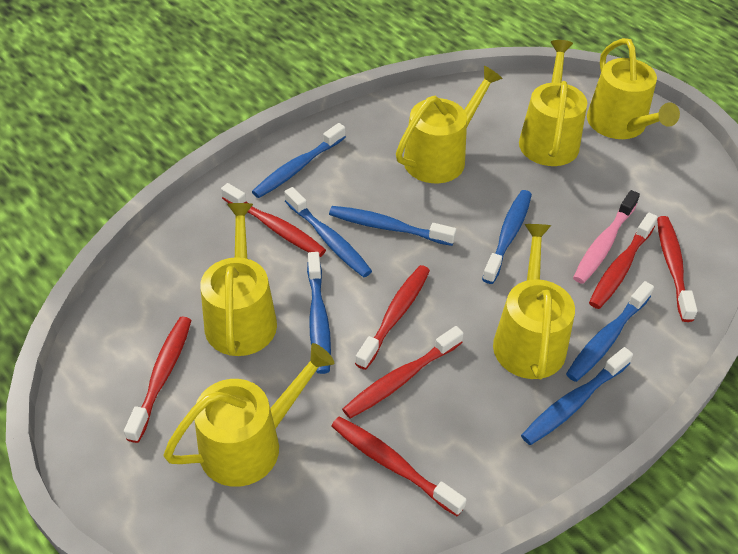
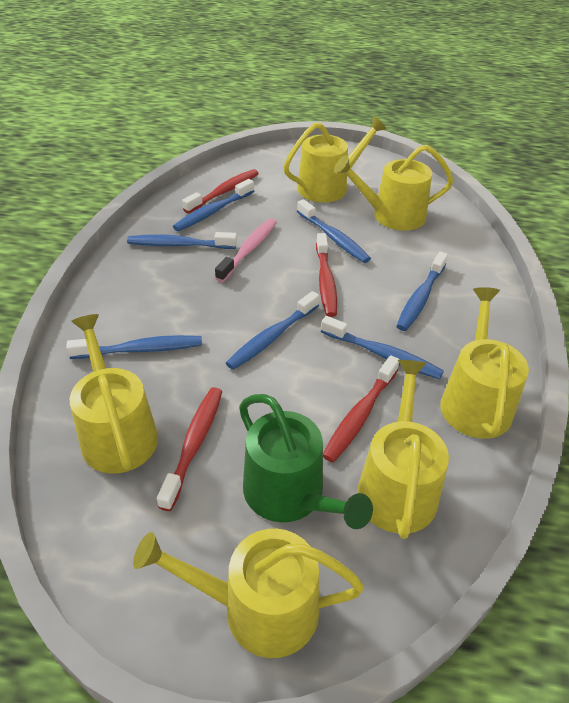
green watering can: none = 0 -> [239,394,373,529] = 1
red toothbrush: [124,317,192,443] [221,183,326,257] [331,416,467,516] [342,326,464,418] [355,265,430,370] [589,212,658,309] [657,216,698,322] = 7 -> [157,387,222,511] [182,169,259,213] [316,233,337,317] [323,355,400,462] = 4

